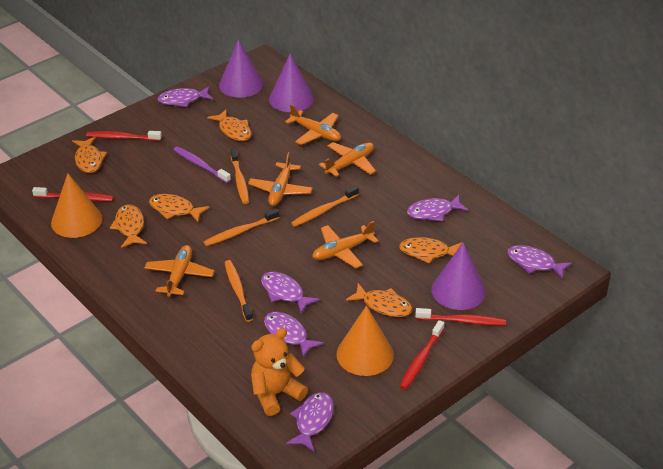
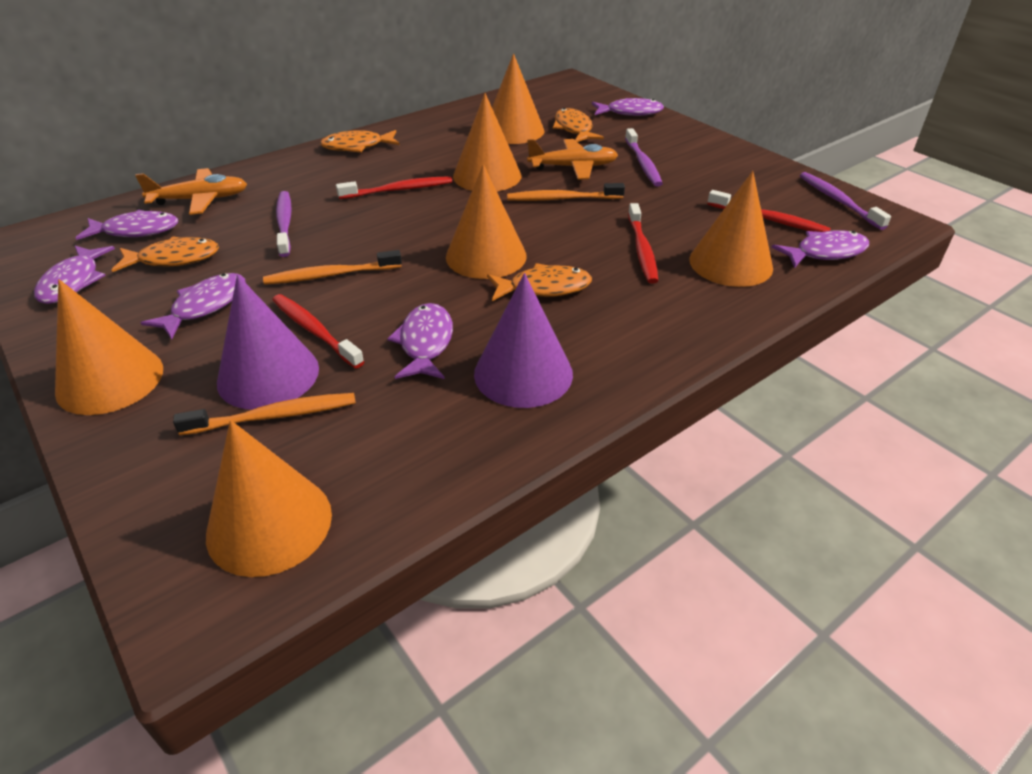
orange cone: [51,174,102,238] [336,305,394,376] = 2 -> [55,279,163,415] [206,420,332,577] [446,164,527,279] [453,93,521,191] [492,53,544,144] [689,171,773,287] = 6
orange fish: [72,137,107,173] [110,204,147,248] [149,194,210,222] [207,110,252,141] [346,283,413,317] [399,237,462,263] = 6 -> [112,236,219,272] [320,130,400,153] [487,263,592,301] [552,108,604,142] = 4
orange plane: [144,245,214,297] [248,152,313,206] [285,104,341,145] [312,221,379,268] [319,142,376,177] = 5 -> [135,168,247,215] [527,139,618,180] = 2
orange teddy bear: [251,328,308,416] = 1 -> none = 0
orange toothbrush: [204,209,279,246] [224,260,253,322] [231,149,249,204] [291,186,359,227] = 4 -> [173,393,356,435] [263,250,402,285] [507,183,625,201] = 3
purple cone: [219,39,263,98] [269,54,314,112] [431,242,486,310] = 3 -> [217,275,319,410] [474,273,573,408] = 2
purple toothbrush: [173,146,231,183] = 1 -> [276,191,292,257] [625,128,663,186] [800,172,891,230] = 3

